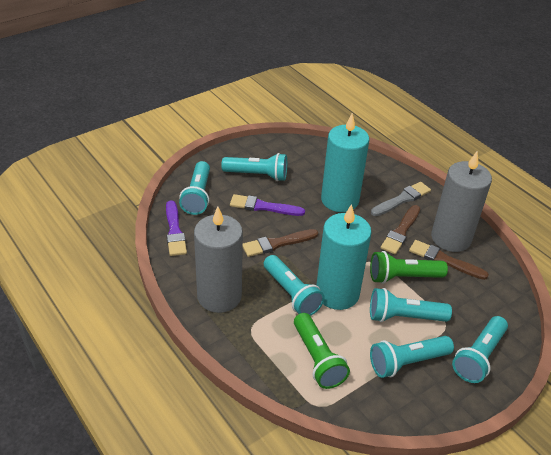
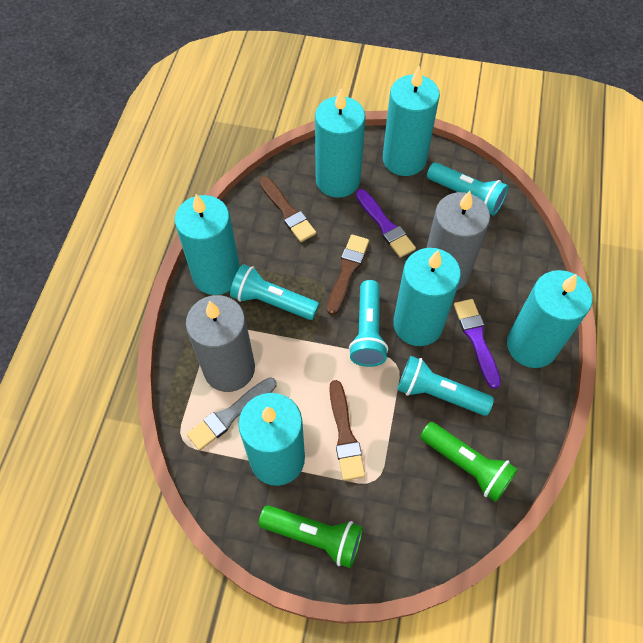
turquoise candle: [316,204,371,310] [321,113,369,212] = 2 -> [175,194,240,295] [238,393,305,486] [315,89,366,198] [383,66,440,176] [393,248,461,346] [507,270,592,368] = 6
turquoise flashlight: [179,161,210,215] [221,153,287,181] [264,255,325,316] [370,288,452,322] [370,336,454,378] [452,316,508,383] = 6 -> [230,264,319,320] [349,280,388,367] [397,356,494,416] [427,162,508,216] = 4

